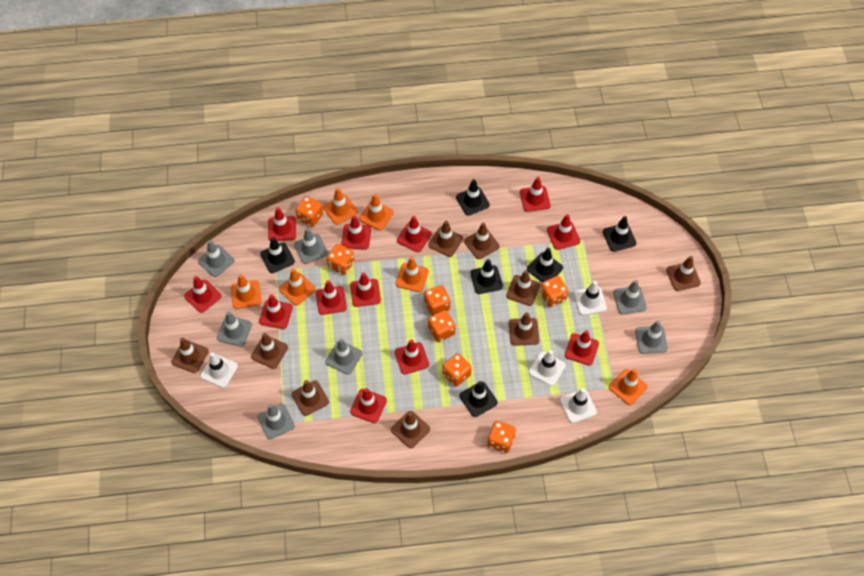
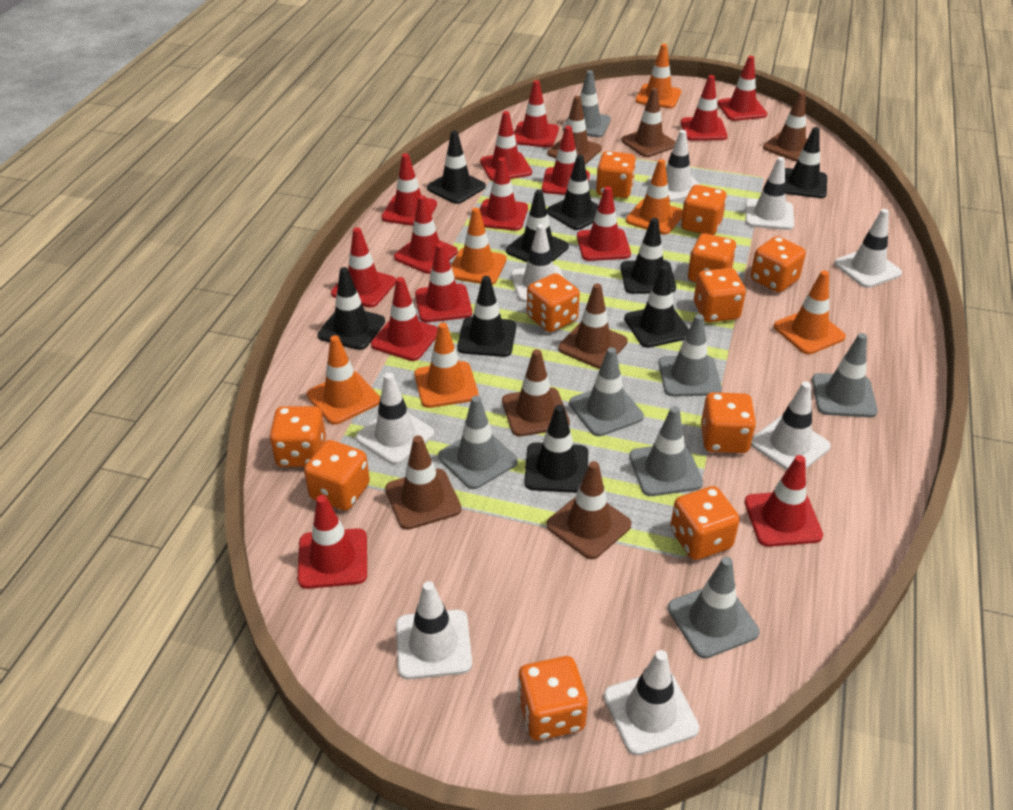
black traffic cone: [260,237,295,273] [456,179,490,216] [460,381,498,417] [470,259,503,294] [527,248,563,282] [603,216,636,252] = 6 -> [317,267,385,350] [427,130,486,204] [457,276,516,357] [506,190,569,262] [524,404,588,493] [547,155,599,230] [620,218,676,294] [624,265,689,348] [785,127,827,198] = 9
brown traffic cone: [171,338,209,373] [251,333,288,369] [292,380,329,416] [391,411,430,448] [428,220,463,257] [464,223,500,259] [506,270,540,306] [509,312,539,346] [666,256,701,291] = 9 -> [385,435,461,530] [502,349,570,436] [546,461,632,559] [547,96,602,164] [558,283,628,369] [621,88,675,157] [763,92,807,162] = 7
orange dice: [296,196,323,227] [327,244,355,275] [424,285,451,316] [428,310,456,342] [442,353,472,387] [488,421,516,453] [540,276,568,307] = 7 -> [269,406,326,467] [304,440,370,511] [518,656,588,741] [527,273,580,332] [596,151,636,198] [670,486,740,560] [681,185,727,235] [688,233,736,282] [694,268,746,322] [701,392,756,453] [751,236,806,293] = 11
red traffic cone: [184,276,221,313] [259,294,293,329] [268,207,296,241] [316,280,347,315] [342,215,371,250] [350,272,381,307] [350,388,387,423] [395,339,429,375] [397,216,432,252] [520,177,551,212] [547,214,580,250] [565,330,599,366] = 12 -> [298,495,367,589] [331,227,396,308] [371,277,438,361] [381,153,437,226] [394,195,458,274] [415,243,472,322] [480,111,532,181] [480,157,528,231] [514,80,559,148] [542,126,590,195] [577,186,631,261] [681,75,728,141] [717,56,767,121] [744,455,823,547] = 14
white traffic cone: [200,352,238,388] [529,350,566,386] [560,388,597,423] [574,281,607,315] = 4 -> [356,373,434,465] [396,581,472,679] [511,224,563,302] [604,650,699,756] [647,130,700,202] [745,157,794,230] [751,381,831,470] [834,209,902,288] = 8

